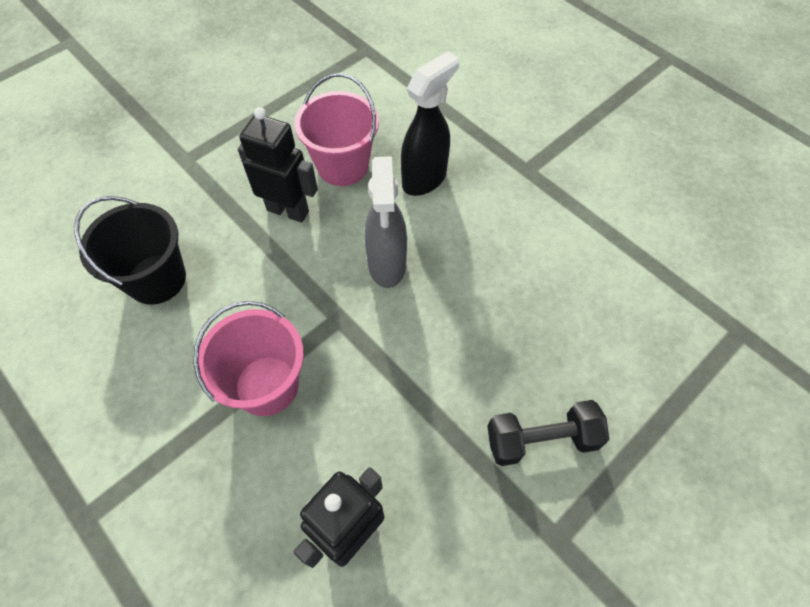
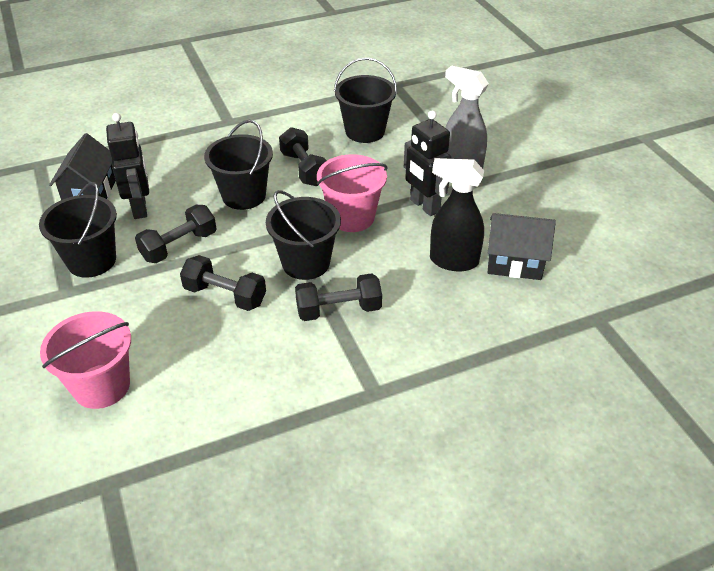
black bucket: [74,196,186,305] = 1 -> [39,182,117,278] [204,120,273,210] [266,190,341,280] [334,57,397,143] = 4
black dumbbell: [487,400,609,466] = 1 -> [135,205,216,263] [180,255,266,311] [279,127,326,186] [295,273,382,321] = 4
black house: none = 0 -> [49,133,116,200] [488,213,556,280] = 2

